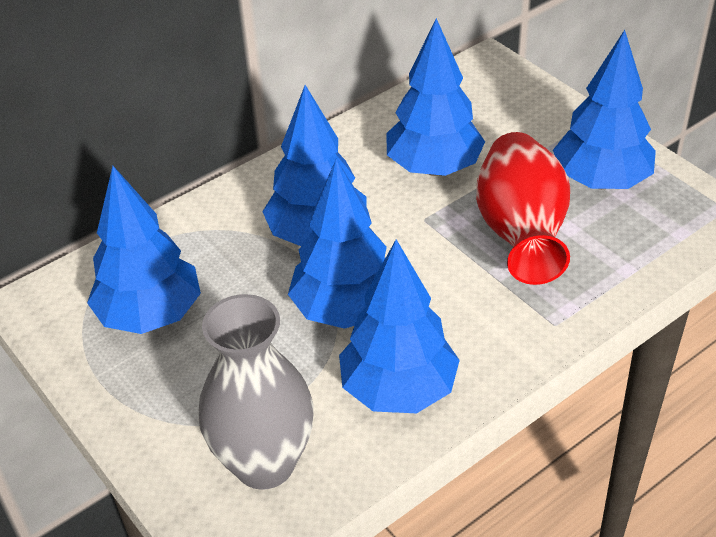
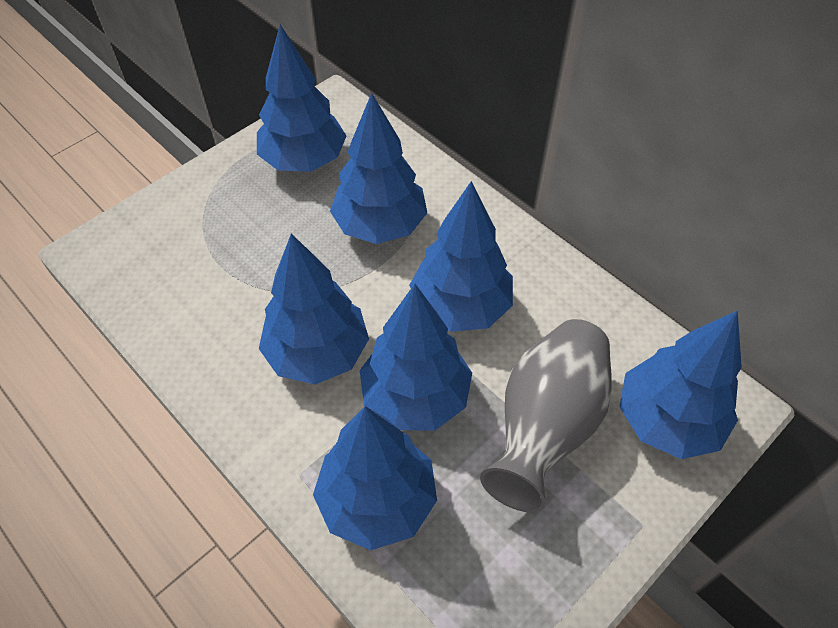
blue tree: [87,166,201,334] [262,85,367,246] [288,159,387,329] [339,239,460,413] [386,18,485,176] [553,30,656,189] = 6 -> [257,24,346,172] [259,233,369,385] [313,406,437,550] [330,93,427,244] [360,284,472,431] [409,181,513,332] [619,310,742,459] = 7
red vase: [476,132,570,285] = 1 -> none = 0

